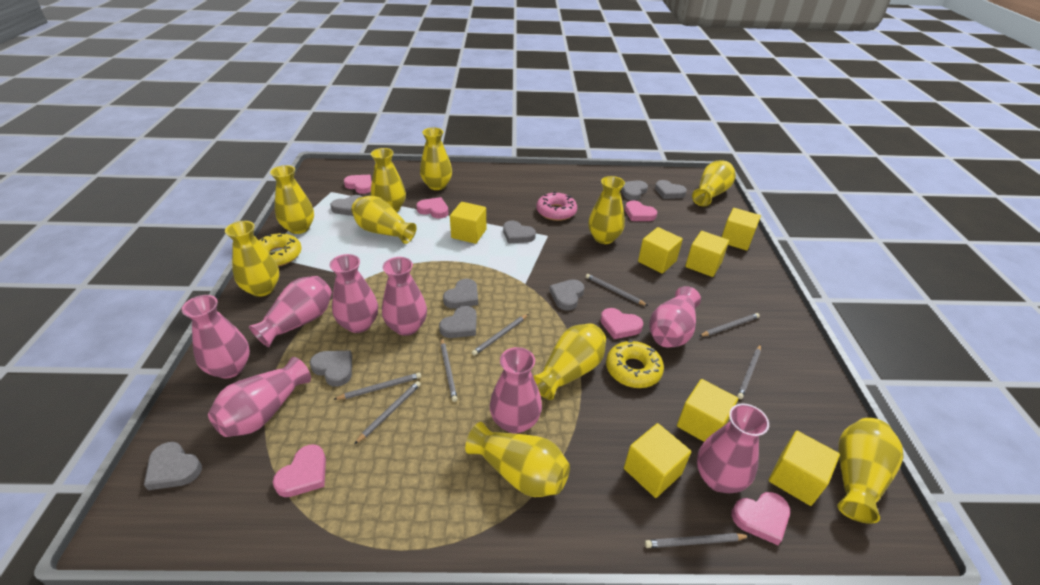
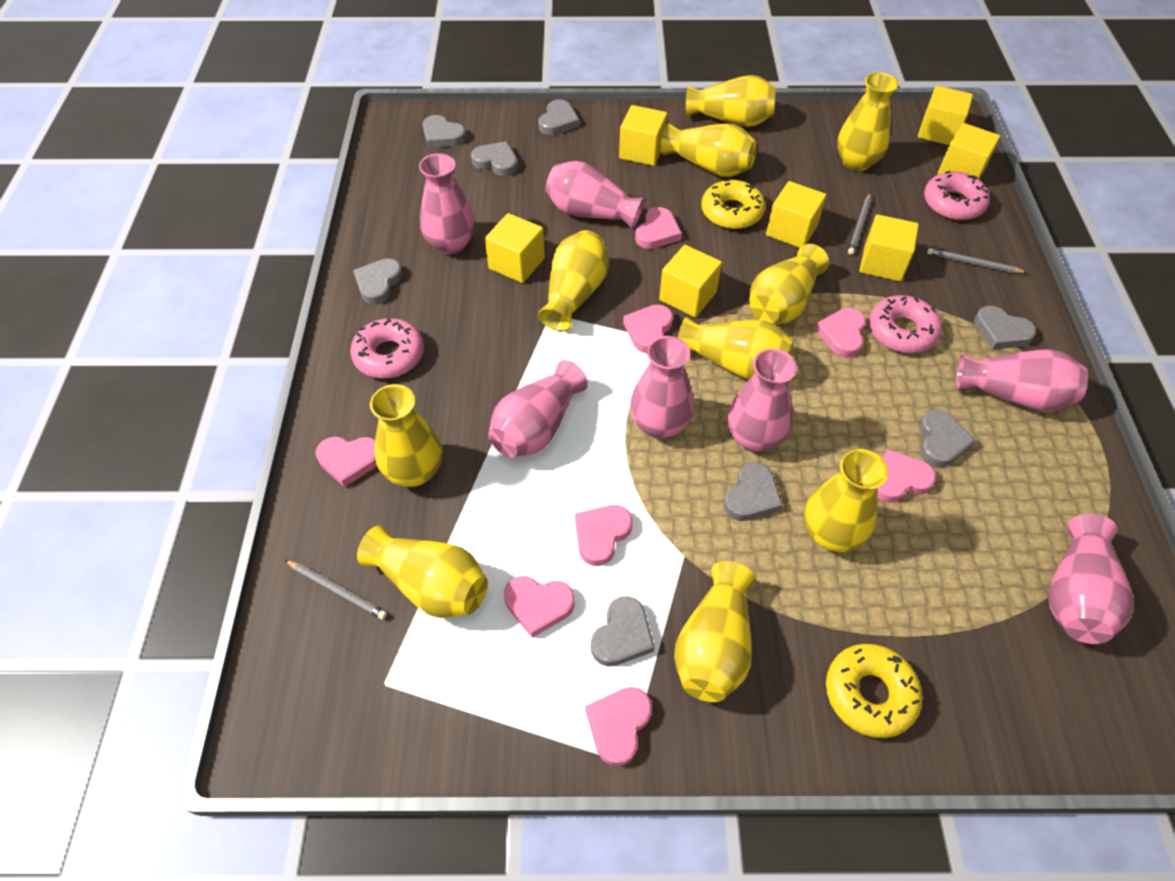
grey heart: [144,442,202,490] [310,351,352,387] [330,195,363,216] [439,306,477,338] [443,279,478,309] [503,221,536,244] [549,279,584,311] [621,180,648,201] [655,180,687,199] = 9 -> [353,258,403,304] [423,115,466,148] [471,141,518,176] [538,100,580,135] [591,596,655,666] [723,463,783,521] [919,410,976,467] [974,306,1036,350] = 8
grey pencil: [333,373,421,400] [355,381,421,444] [440,338,458,402] [472,314,528,356] [586,274,648,306] [645,533,750,548] [700,313,760,337] [737,344,761,399] = 8 -> [285,560,387,620] [848,194,871,255] [927,248,1028,273] = 3
pink donut: [536,192,577,221] = 1 -> [350,318,424,379] [869,295,942,353] [924,171,990,220] = 3
pink heart: [273,444,326,497] [344,175,372,194] [416,197,449,219] [600,308,643,339] [625,200,657,221] [731,492,790,545] = 6 -> [316,437,377,487] [504,576,575,638] [575,505,632,566] [585,687,652,766] [623,305,673,353] [635,207,682,249] [815,308,866,358] [877,449,936,503] = 8
pink vase: [182,295,250,379] [208,357,311,437] [249,276,332,347] [329,254,378,333] [382,257,427,336] [490,347,542,434] [649,286,701,347] [697,403,769,493] = 8 -> [419,153,475,255] [489,360,588,458] [545,161,645,229] [630,336,694,439] [727,349,797,452] [956,349,1088,412] [1048,514,1134,644] = 7

